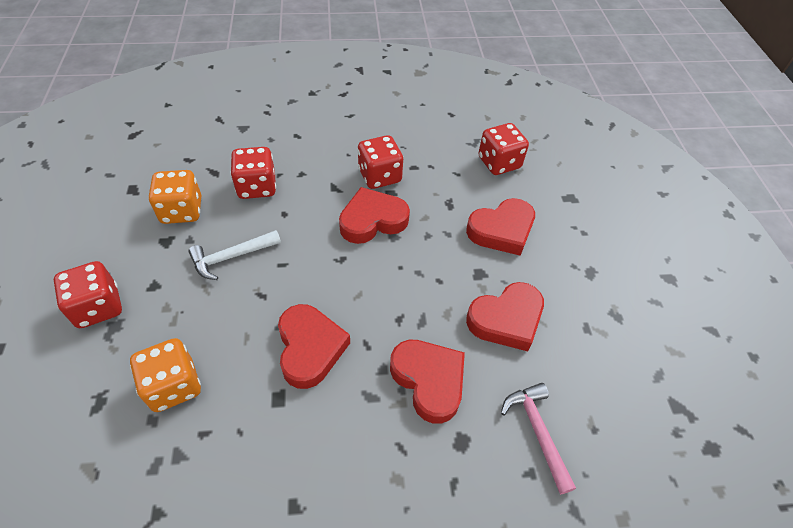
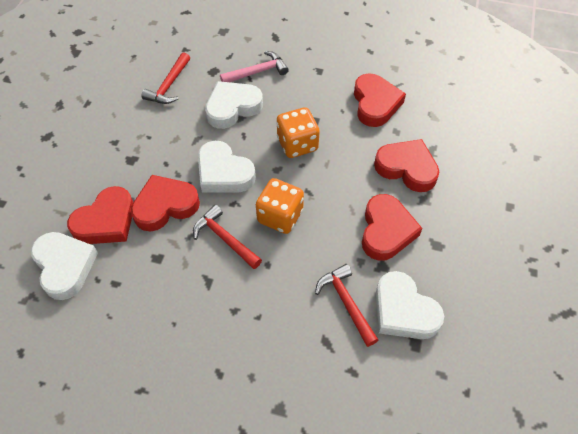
red dice: [54,261,122,328] [230,147,276,199] [358,135,403,189] [478,123,529,175] = 4 -> none = 0
red hammer: none = 0 -> [141,52,190,104] [193,205,262,269] [315,264,378,347] = 3
white hammer: [188,230,281,280] = 1 -> none = 0
white heart: none = 0 -> [31,232,98,300] [198,141,256,193] [205,81,263,129] [376,271,444,339] = 4

